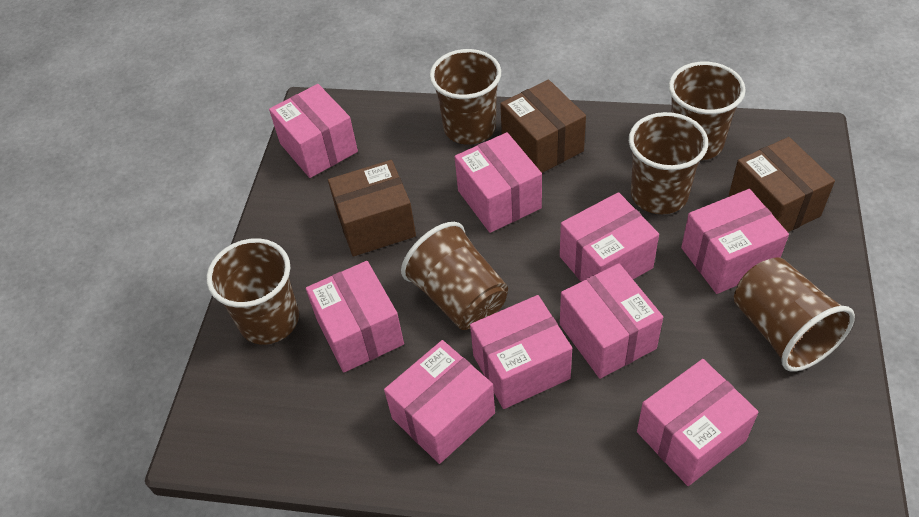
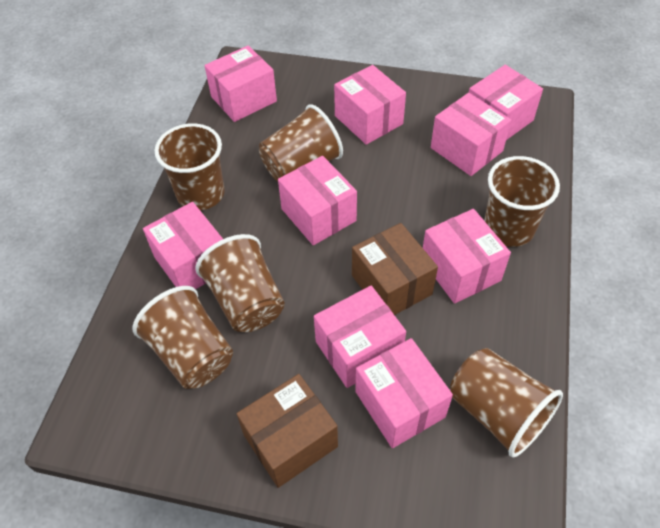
brown box: [328,160,416,257] [500,80,586,173] [729,137,835,232] = 3 -> [237,374,338,488] [352,223,438,315] = 2

